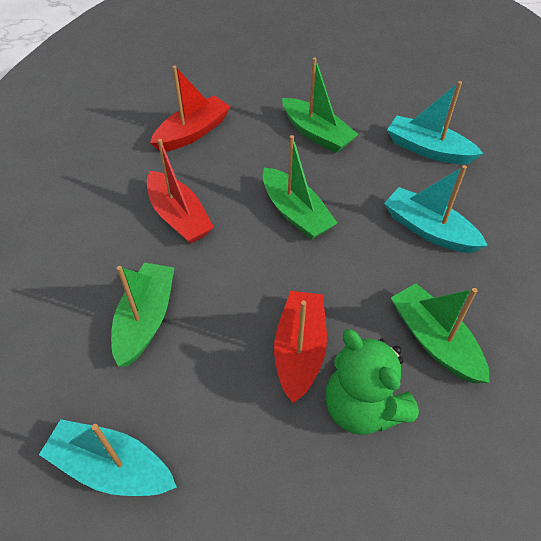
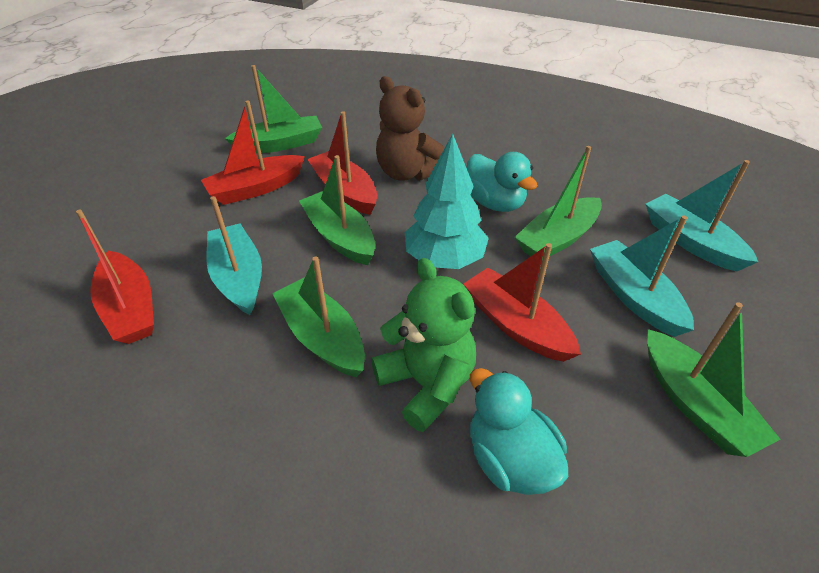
brown teddy bear: none = 0 -> [376,76,444,181] = 1
green boat: [111,262,174,367] [262,135,337,240] [282,57,359,153] [391,283,490,383] = 4 -> [225,65,322,153] [272,256,365,377] [299,155,375,265] [515,146,602,259] [647,302,780,457] = 5
red boat: [147,139,214,244] [150,65,231,152] [274,291,327,403] = 3 -> [76,210,154,344] [201,100,305,205] [307,111,377,215] [463,243,581,362] = 4
turquoise duck: none = 0 -> [466,152,538,212] [470,368,568,495] = 2
turquoise tree: none = 0 -> [405,134,489,269] = 1

